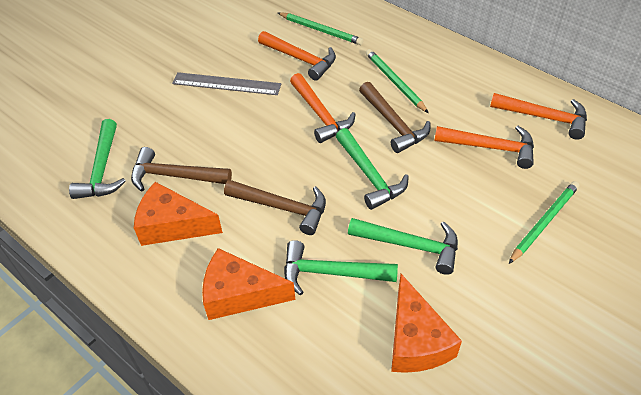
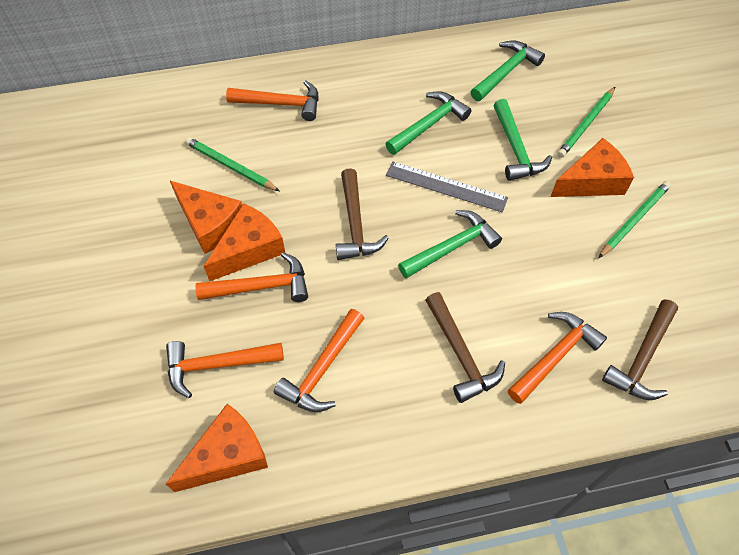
orange cheese: [134,182,223,246] [202,248,296,320] [391,274,462,373] = 3 -> [166,404,268,492] [170,181,242,254] [203,203,285,281] [550,138,634,197] = 4
orange hammer: [258,31,336,81] [290,73,356,143] [434,126,534,169] [490,93,587,140] = 4 -> [166,341,284,398] [195,252,308,302] [226,80,319,121] [274,309,365,412] [508,312,607,404] = 5

